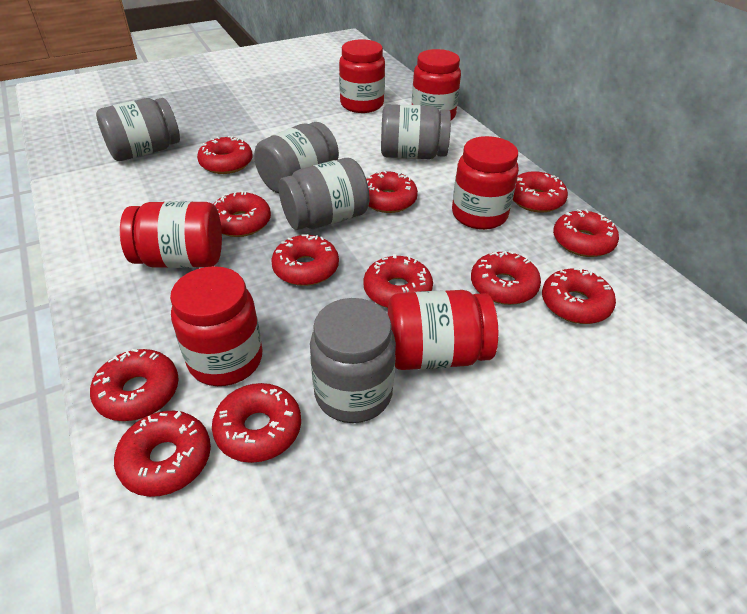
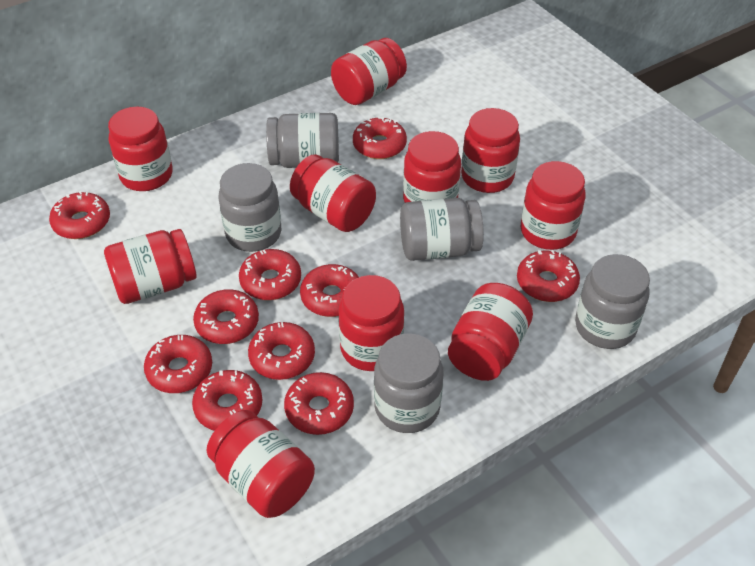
red donut: [90,349,179,421] [114,411,211,497] [197,136,253,174] [212,383,301,463] [213,191,271,237] [271,234,339,286] [363,254,433,308] [366,170,418,213] [471,251,541,305] [513,171,568,213] [542,268,616,324] [553,209,619,257] = 12 -> [49,191,110,239] [144,335,212,393] [192,370,263,431] [193,289,259,344] [239,249,301,300] [248,322,315,380] [284,372,354,435] [300,264,359,317] [353,117,407,159] [517,250,580,302] = 10
red jar: [120,201,222,268] [170,266,262,386] [339,39,385,113] [388,290,498,370] [412,49,461,120] [452,136,519,230] = 6 -> [104,229,197,304] [108,107,172,191] [206,410,315,518] [290,154,376,232] [331,38,407,105] [338,275,404,371] [403,131,461,203] [448,283,533,381] [461,108,520,193] [521,161,586,250] = 10

